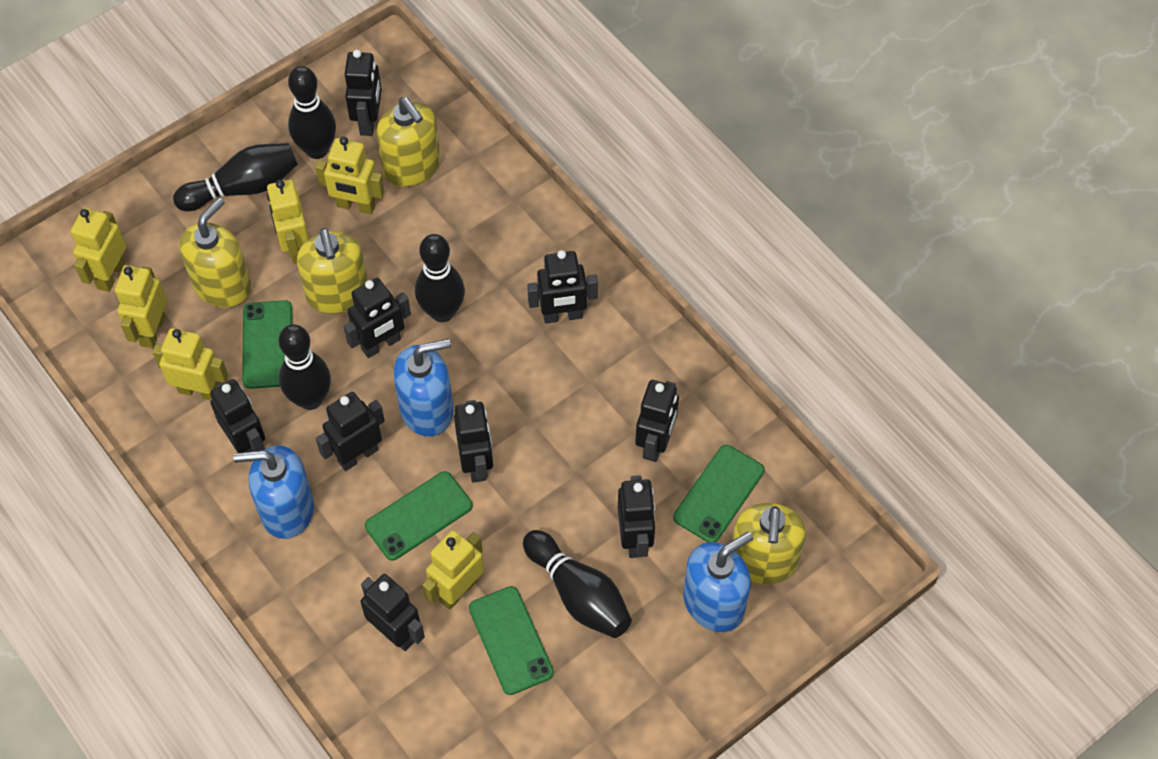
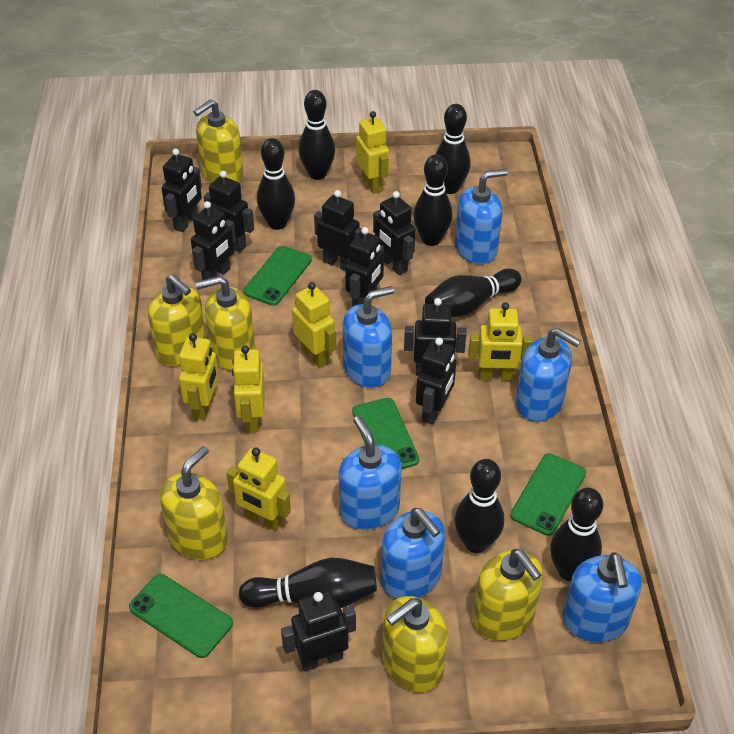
black bowling pin: [173,143,298,211] [279,324,331,410] [288,66,336,159] [415,234,465,322] [523,530,632,638] = 5 -> [239,558,377,608] [257,138,295,230] [299,90,335,180] [413,154,452,246] [425,268,522,317] [436,104,471,194] [454,459,504,553] [550,488,603,581] = 8
blue soap dispenser: [233,445,314,539] [393,339,453,437] [683,532,753,632] = 3 -> [339,416,401,530] [343,286,394,388] [381,508,445,599] [455,169,508,264] [516,328,581,422] [562,552,642,642] = 6
yellow soap dispenser: [179,198,251,308] [297,228,368,314] [376,97,440,187] [732,503,806,585] = 4 -> [148,275,207,366] [160,446,228,560] [193,99,243,183] [195,276,255,371] [382,596,448,692] [473,549,543,641] = 6

